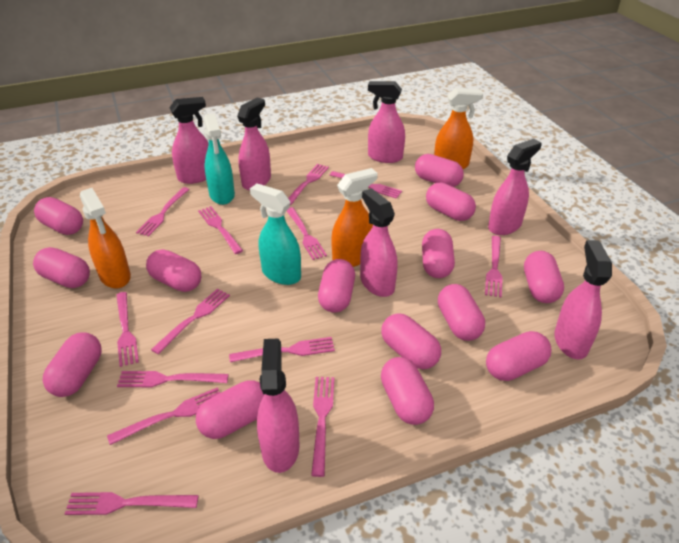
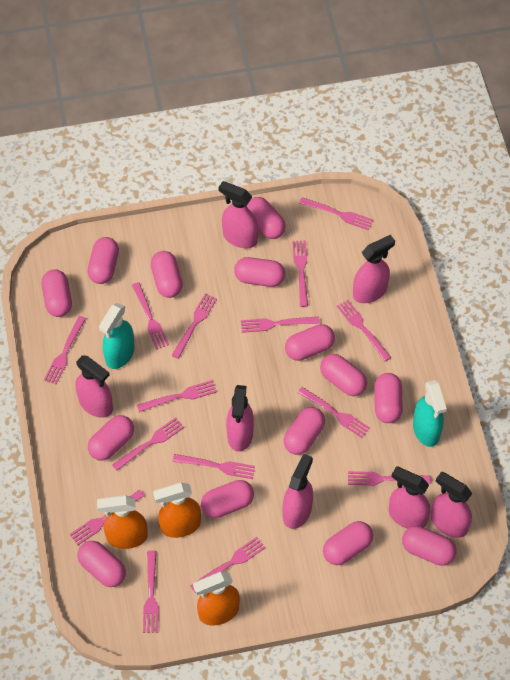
pink fork: [65,492,198,515] [107,387,220,445] [116,292,139,367] [117,371,229,387] [136,187,190,236] [151,289,230,354] [198,206,243,254] [229,337,335,362] [287,207,327,260] [288,164,329,205] [311,377,334,477] [330,171,402,199] [485,236,503,298] = 13 -> [44,316,86,385] [70,490,145,545] [112,417,184,471] [132,282,169,350] [137,380,217,412] [143,551,159,633] [171,294,217,359] [173,454,255,479] [190,537,266,593] [241,317,320,333] [292,240,308,307] [298,387,370,438] [299,197,373,230] [337,300,391,361] [348,471,431,486] = 15

